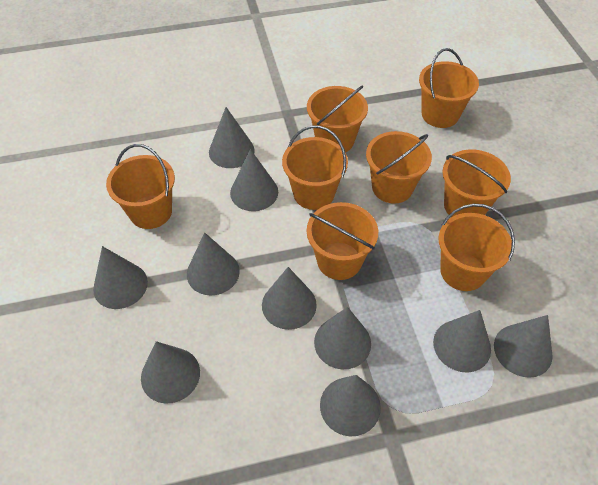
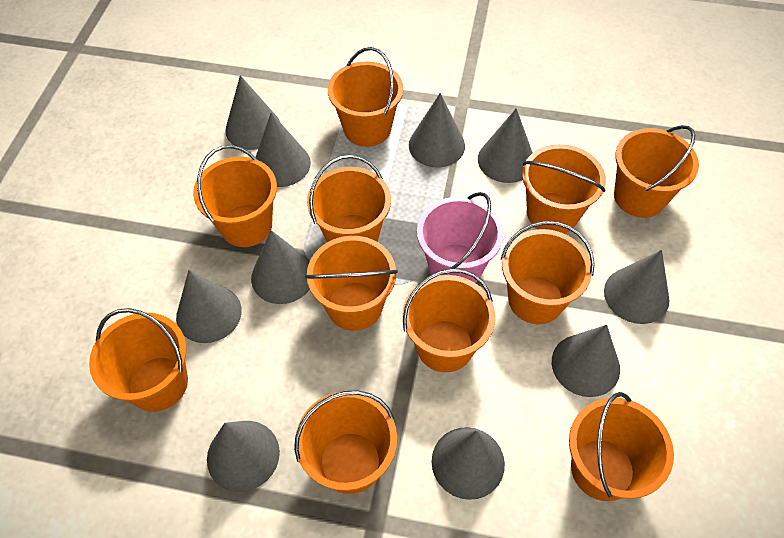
orange bucket: [106,144,175,229] [282,126,348,210] [307,85,368,152] [307,202,378,280] [366,131,432,204] [419,48,479,128] [439,204,515,291] [442,150,511,217] = 8 -> [89,308,188,412] [193,145,277,247] [294,390,397,494] [305,236,398,331] [307,155,391,242] [328,47,403,147] [402,269,495,372] [501,221,595,324] [522,144,606,234] [569,392,674,501] [614,125,699,218] = 11
pink bucket: none = 0 -> [417,192,504,283] = 1

